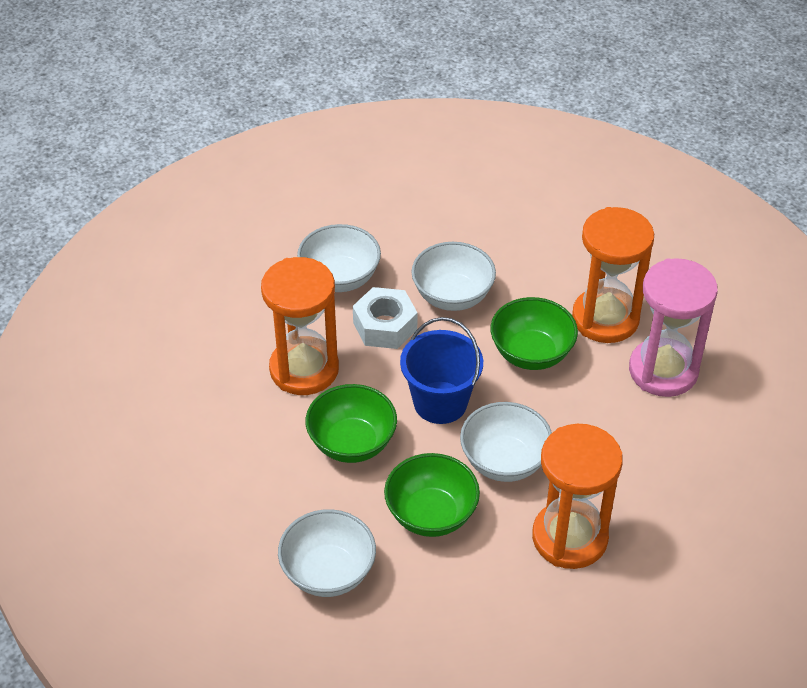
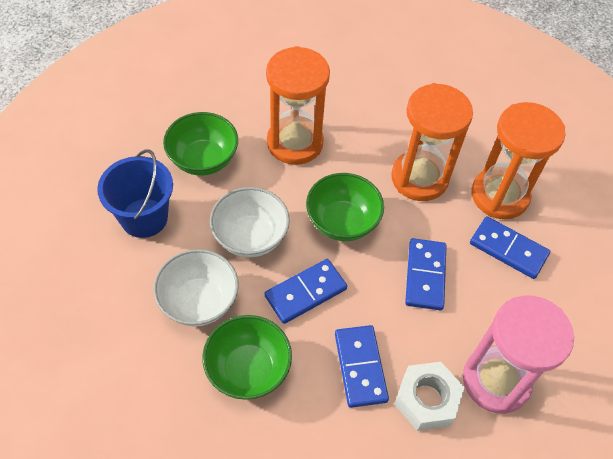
blue domino: none = 0 -> [265,259,347,324] [335,325,389,408] [405,238,446,310] [470,216,550,279] = 4
white bowl: [278,509,376,597] [297,224,381,292] [411,242,496,311] [460,402,552,482] = 4 -> [153,249,239,326] [210,187,290,257] = 2

